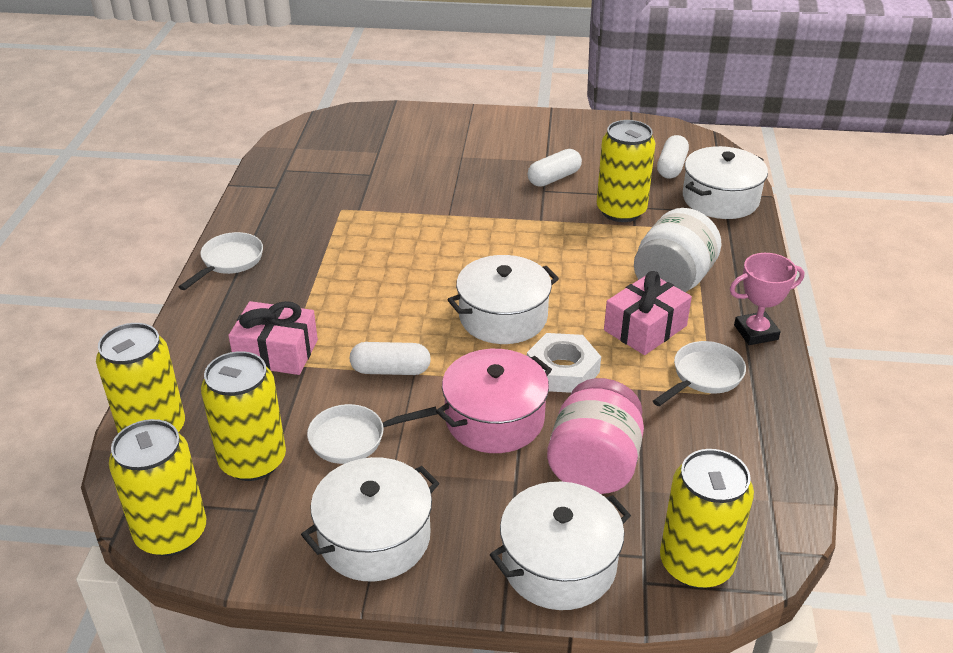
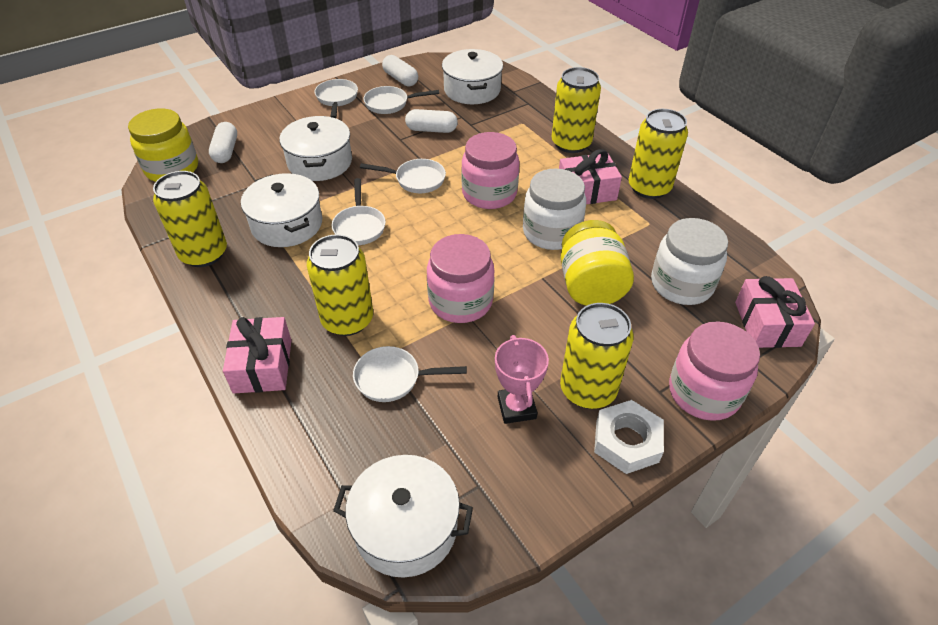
pink gift: [228,301,318,375] [604,271,692,355] = 2 -> [223,317,291,393] [559,149,622,204] [735,276,815,348] = 3
pink jar: [547,378,644,494] = 1 -> [427,234,495,323] [461,132,519,209] [669,321,760,421] = 3
pink pot: [436,349,552,453] = 1 -> none = 0
white jar: [634,208,722,292] = 1 -> [523,169,586,250] [651,218,728,305] = 2
white pan: [179,232,263,290] [307,404,437,464] [653,341,746,406] = 3 -> [315,79,358,118] [331,178,386,245] [353,346,467,402] [360,159,446,193] [363,86,439,114] = 5
yellow jar: none = 0 -> [128,108,198,182] [561,220,634,306] = 2

